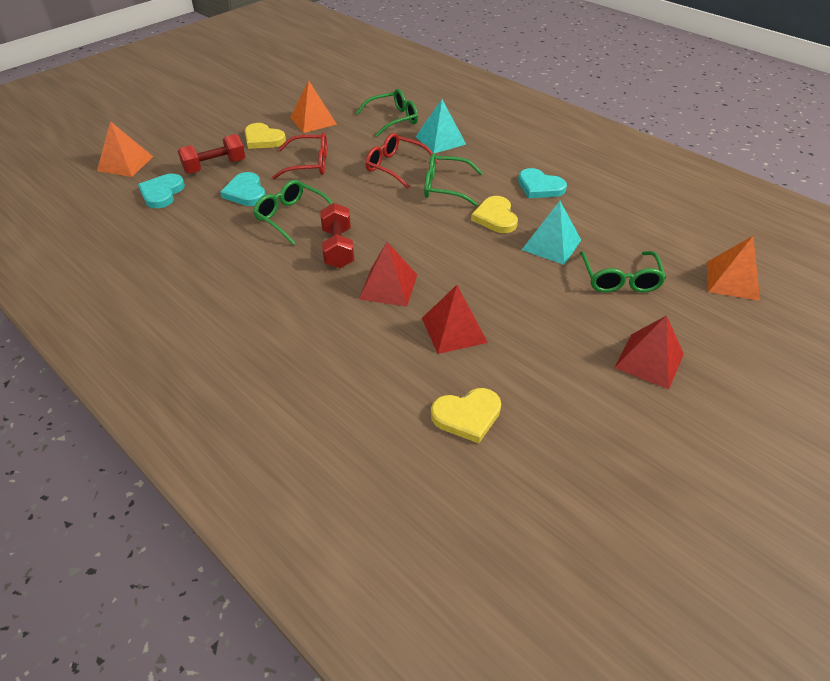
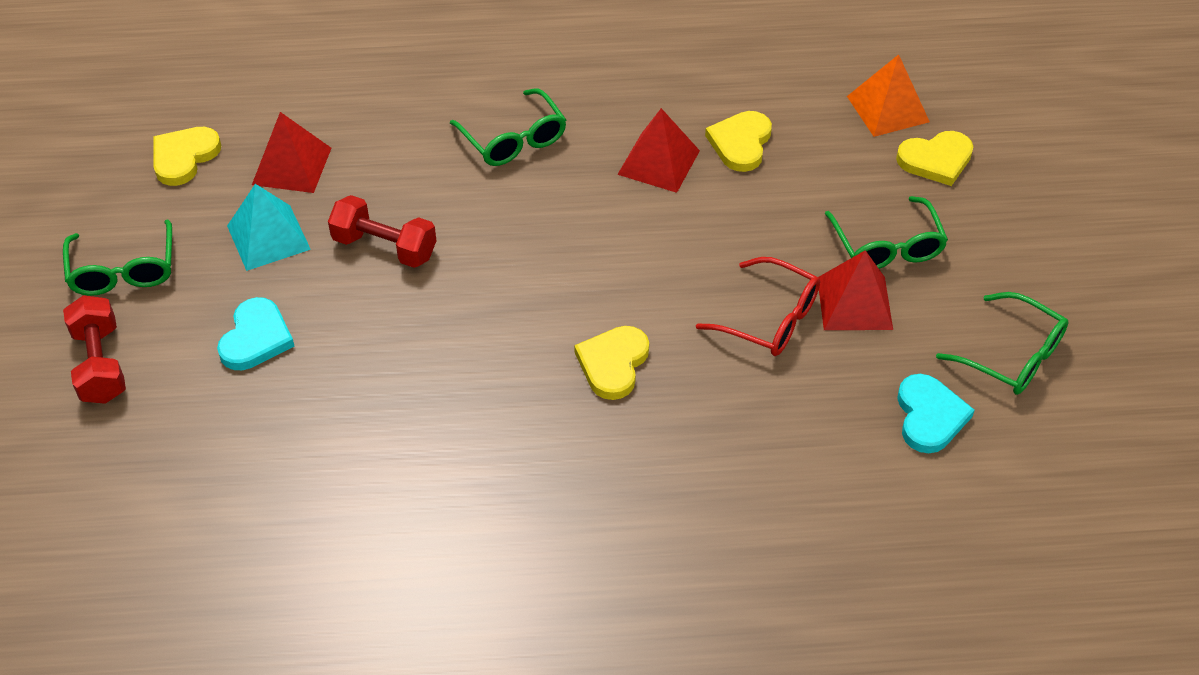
orange pyramid: [97,121,153,177] [290,80,337,133] [707,236,760,301] = 3 -> [847,54,930,137] = 1
red glasses: [272,133,327,179] [365,133,438,189] = 2 -> [696,257,820,356] = 1
turquoise heart: [138,174,185,208] [220,172,266,206] [518,168,567,198] = 3 -> [217,297,295,370] [897,374,975,453] = 2
turquoise pyramid: [416,100,466,153] [522,201,581,265] = 2 -> [227,184,311,271] = 1
yellow heart: [245,123,286,149] [431,388,501,443] [471,196,518,233] = 3 -> [153,127,221,186] [574,326,649,400] [705,111,772,172] [896,131,973,186] = 4

